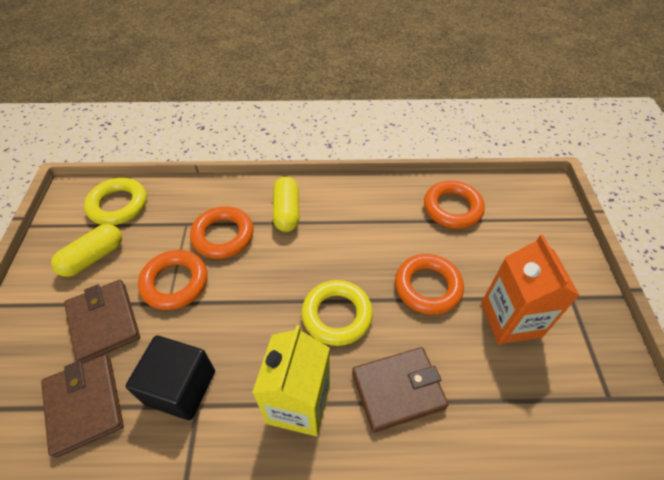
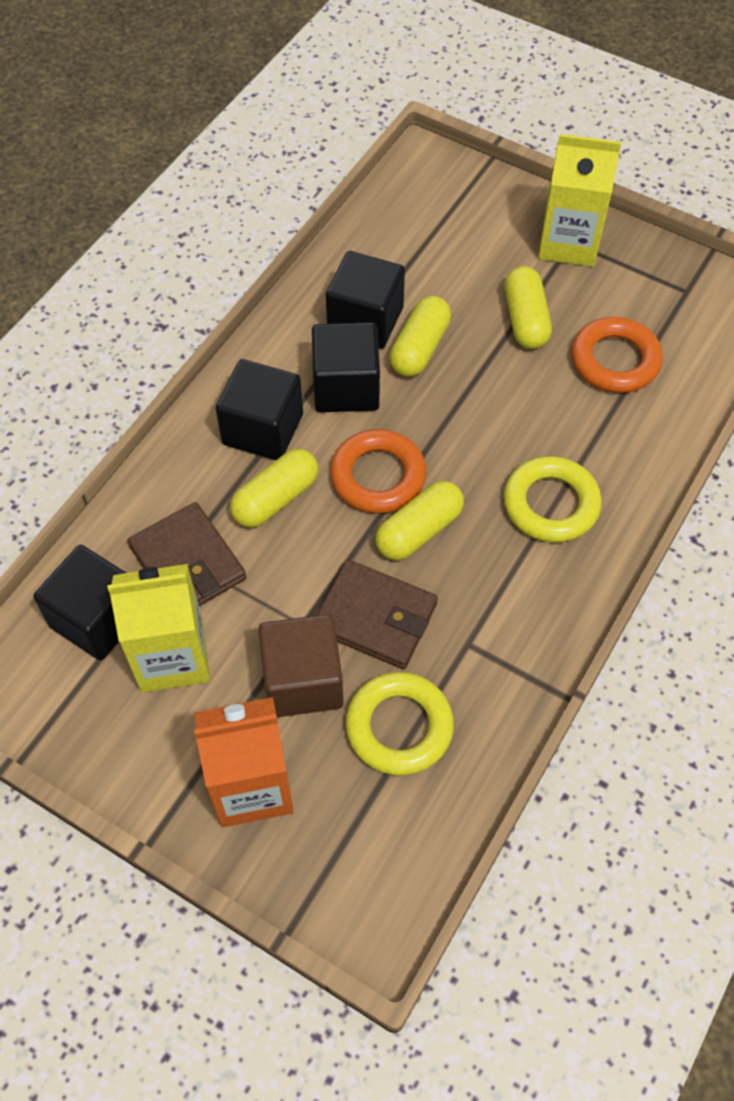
black cube: [126,335,215,420] = 1 -> [33,545,126,660] [215,359,303,460] [312,322,380,413] [326,251,405,349] = 4
brown cube: none = 0 -> [258,614,344,717] = 1
brown wallet: [41,355,124,458] [64,280,140,363] [352,347,449,432] = 3 -> [128,502,246,606] [316,560,438,669] = 2
orange ring: [138,250,207,310] [190,206,254,259] [395,254,464,315] [424,180,485,229] = 4 -> [330,429,427,514] [572,317,663,393] = 2
yellow capsule: [51,224,122,277] [273,177,300,232] = 2 -> [230,449,319,528] [376,481,464,560] [390,296,451,376] [505,266,552,349] = 4
yellow carton: [252,325,330,436] = 1 -> [107,564,210,693] [538,134,621,267] = 2

